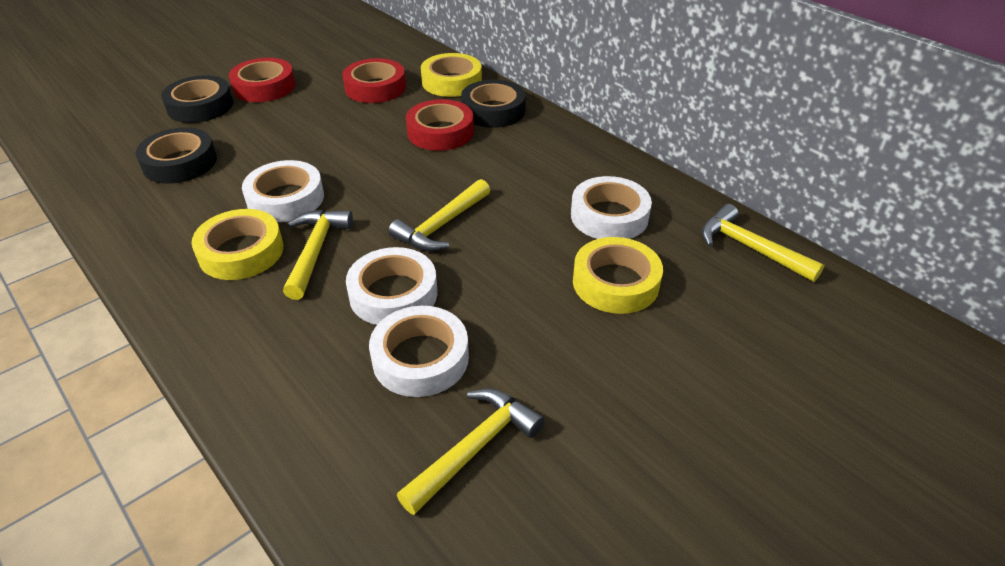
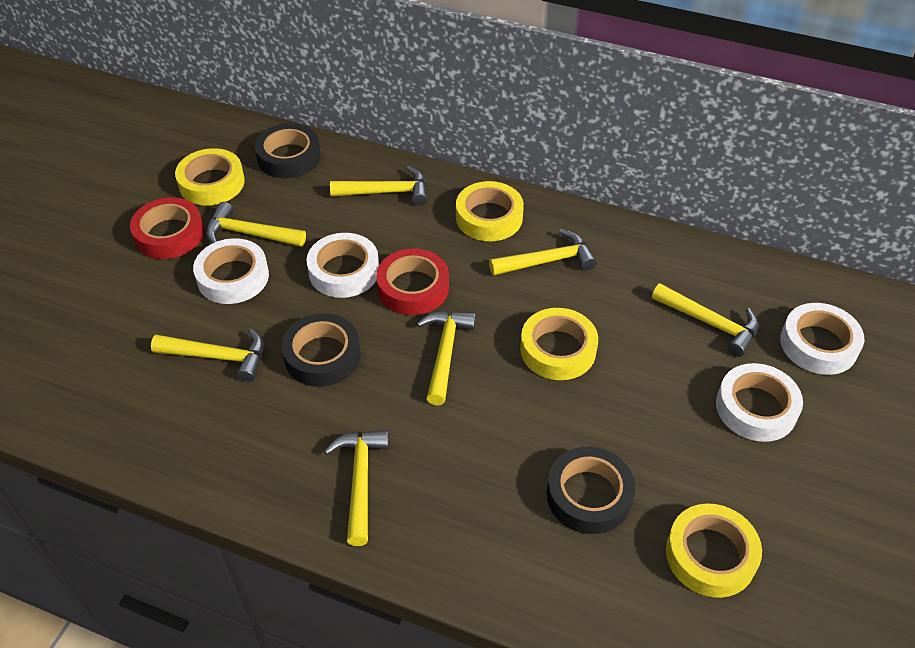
red tape: [229,58,296,102] [342,58,406,103] [406,99,474,151] = 3 -> [130,197,204,259] [376,248,449,315] = 2
yellow hammer: [283,210,353,300] [389,179,490,251] [397,389,545,515] [701,204,825,282] = 4 -> [151,329,264,382] [206,202,306,247] [324,430,389,546] [330,166,427,206] [417,311,476,405] [489,229,597,276] [652,283,759,357] = 7
yellow tape: [192,209,284,280] [421,53,482,97] [573,237,663,314] = 3 -> [175,148,245,206] [456,181,524,241] [520,308,598,380] [666,504,762,598] = 4

